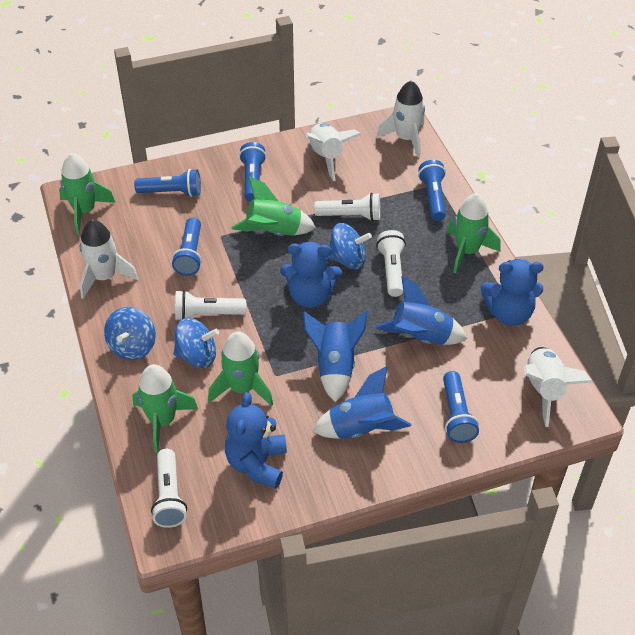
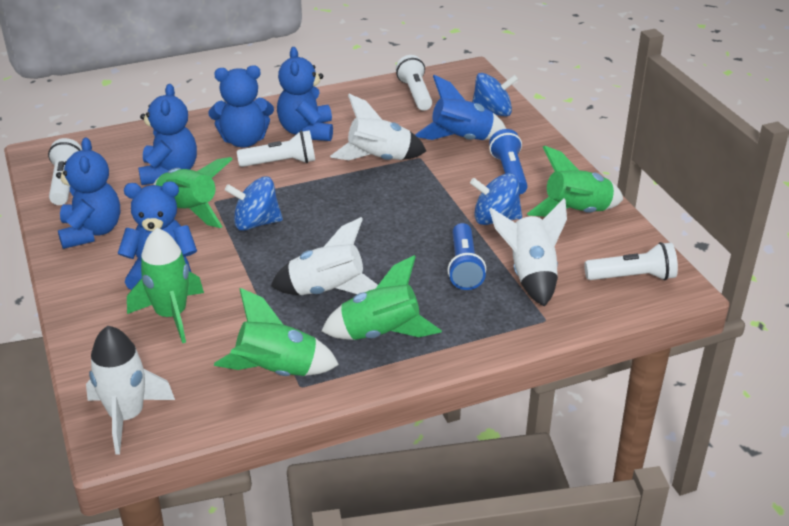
blue flashlight: [134,169,201,197] [172,217,202,276] [239,142,266,202] [418,160,446,221] [443,371,479,443] = 5 -> [447,223,486,290] [489,129,528,195] = 2
blue rocket: [303,310,368,402] [312,366,411,439] [375,276,467,345] = 3 -> [415,75,506,140] = 1
blue teddy bear: [225,392,287,489] [280,242,342,308] [481,259,544,326] = 3 -> [56,137,120,249] [118,181,197,290] [138,84,197,185] [208,65,274,147] [277,47,333,141] = 5

